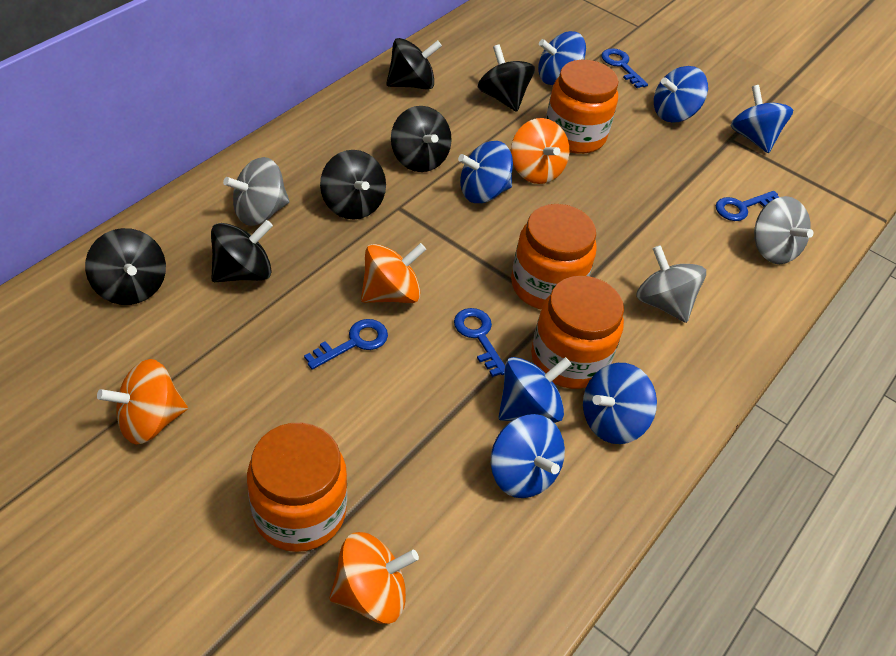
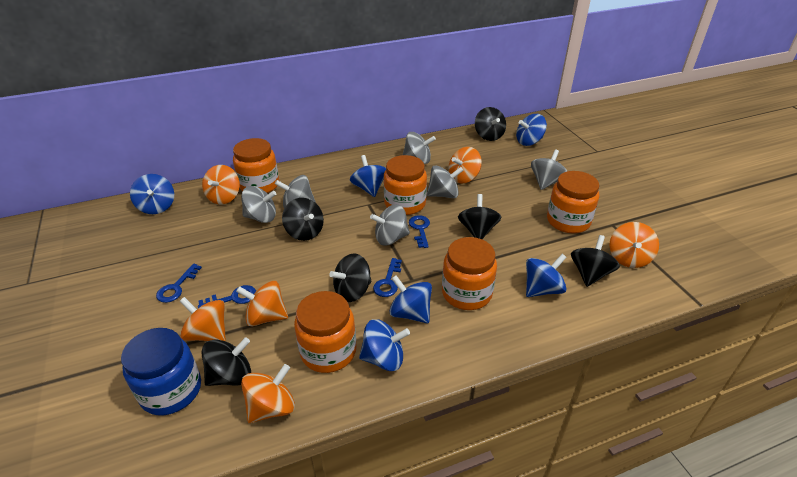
blue jar: none = 0 -> [121,328,201,415] = 1
blue spinning top: [458,141,513,203] [491,414,565,498] [499,357,572,423] [538,31,586,85] [583,363,657,444] [654,66,708,123] [731,85,793,153] = 7 -> [130,174,174,214] [350,155,386,197] [359,319,410,371] [389,275,432,323] [516,114,547,146] [526,254,567,297] = 6
grey spinning top: [223,157,290,226] [636,245,706,323] [754,196,814,264] = 3 -> [241,186,276,223] [275,175,316,208] [370,204,410,246] [403,132,436,164] [427,165,464,198] [531,150,567,190] = 6
orange jar: [247,423,347,552] [511,204,597,309] [531,276,624,389] [546,60,618,154] = 4 -> [233,138,279,193] [294,291,357,373] [384,155,427,215] [442,237,497,310] [547,171,599,233] = 5
orange spinning top: [97,359,188,445] [329,532,419,624] [361,243,426,303] [511,118,569,184] = 4 -> [180,297,226,341] [202,165,240,204] [236,281,288,327] [241,364,295,423] [449,147,482,184] [609,222,659,268] = 6

